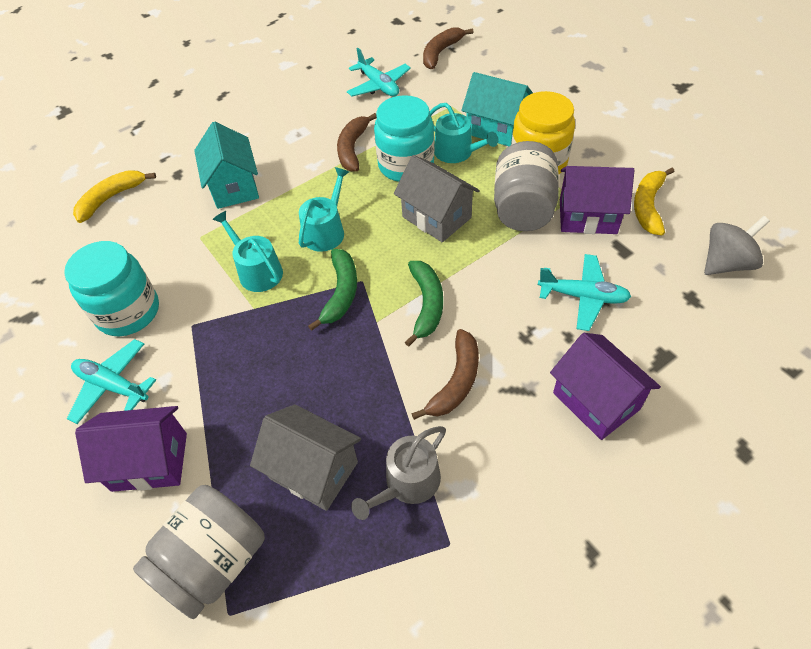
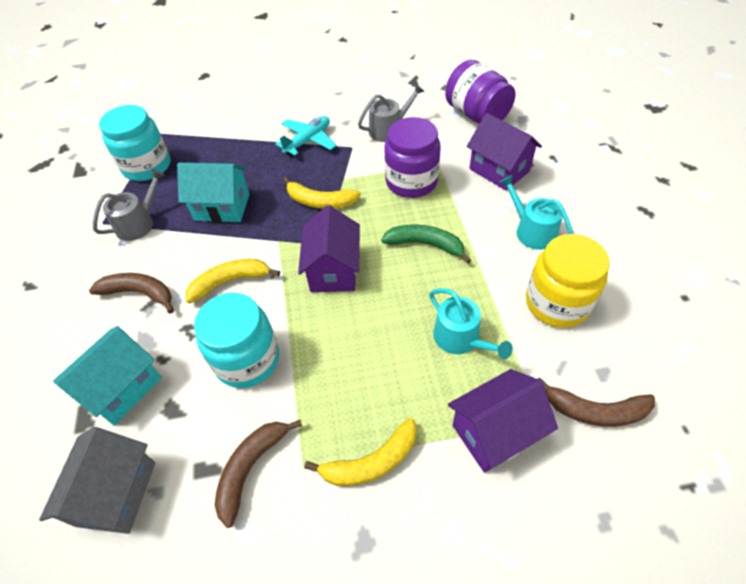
green banana: [308,249,357,331] [405,261,443,347] = 2 -> [381,225,471,264] = 1
grey house: [250,404,361,511] [394,155,480,242] = 2 -> [39,427,155,534] = 1
grey jar: [133,485,265,619] [494,141,559,231] = 2 -> none = 0
grey spinning top: [704,216,770,275] = 1 -> none = 0
grey watering can: [351,426,446,520] = 1 -> [93,169,165,241] [358,83,425,142] = 2
purple jar: none = 0 -> [384,117,441,198] [445,60,515,123] = 2
turquoise plane: [67,339,156,424] [347,48,411,97] [538,254,631,331] = 3 -> [275,116,337,156] = 1
turquoise watering can: [212,211,283,292] [299,167,349,252] [430,103,498,163] = 3 -> [429,288,513,359] [499,175,573,250] = 2
yellow banana: [73,170,156,223] [634,168,674,235] = 2 -> [186,259,280,303] [283,177,361,209] [304,418,417,486] = 3

